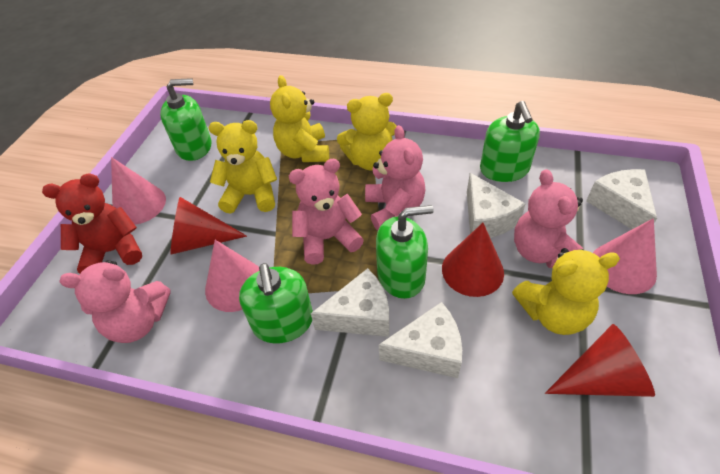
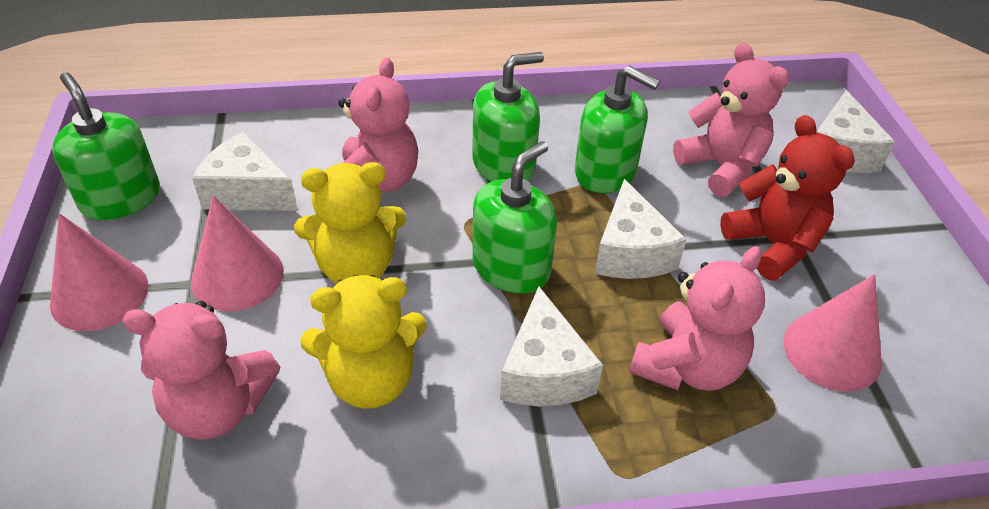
red cone: [170,197,247,255] [442,223,504,297] [545,324,655,397] = 3 -> none = 0
yellow teddy bear: [209,120,277,214] [270,75,329,162] [337,93,397,171] [512,248,620,335] = 4 -> [294,162,406,284] [300,275,427,409] = 2

